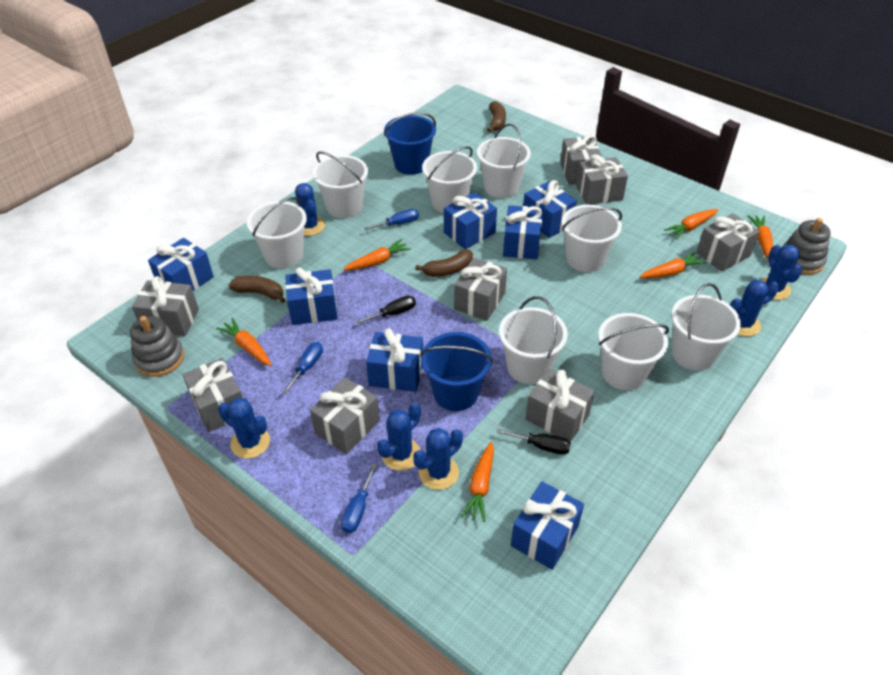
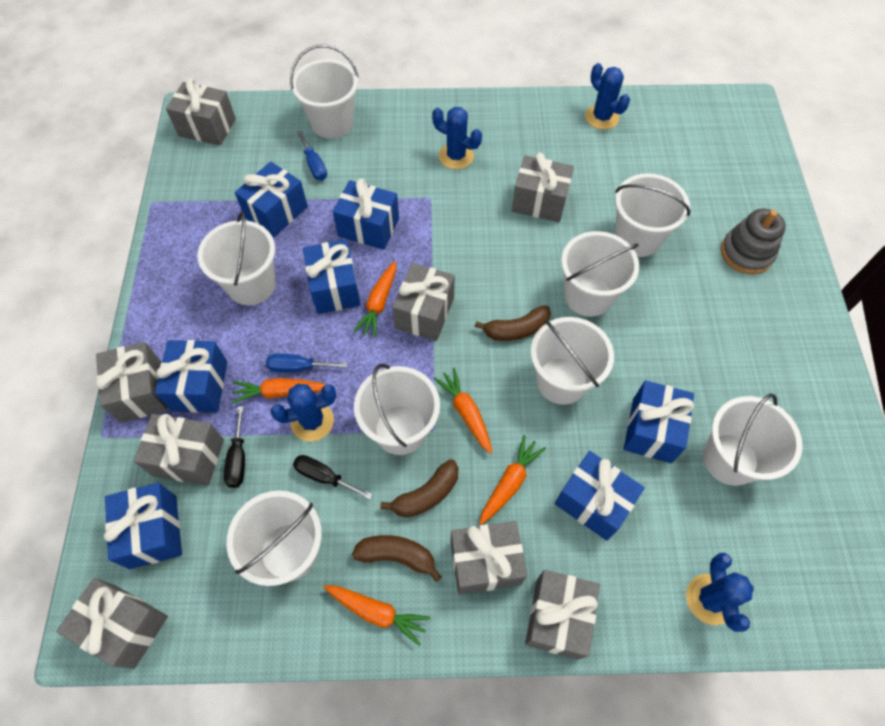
blue bucket: [384,112,436,175] [420,332,493,411] = 2 -> none = 0
blue cactus: [218,398,270,459] [295,183,325,236] [377,403,421,471] [413,428,463,490] [730,280,779,336] [760,244,802,300] = 6 -> [270,384,337,442] [432,107,482,169] [585,63,630,130] [686,553,754,632] = 4
blue screwdriver: [282,342,323,394] [341,464,377,533] [364,209,419,230] = 3 -> [266,354,347,372] [297,130,327,180] = 2
grey stacking toy: [130,316,184,377] [783,218,831,275] = 2 -> [721,209,786,274] = 1
orange carrot: [216,318,271,366] [343,239,411,270] [461,442,494,522] [640,252,706,278] [664,209,718,239] [748,215,773,259] = 6 -> [231,378,327,404] [323,585,430,646] [353,261,396,338] [433,368,492,454] [479,435,546,525] = 5

